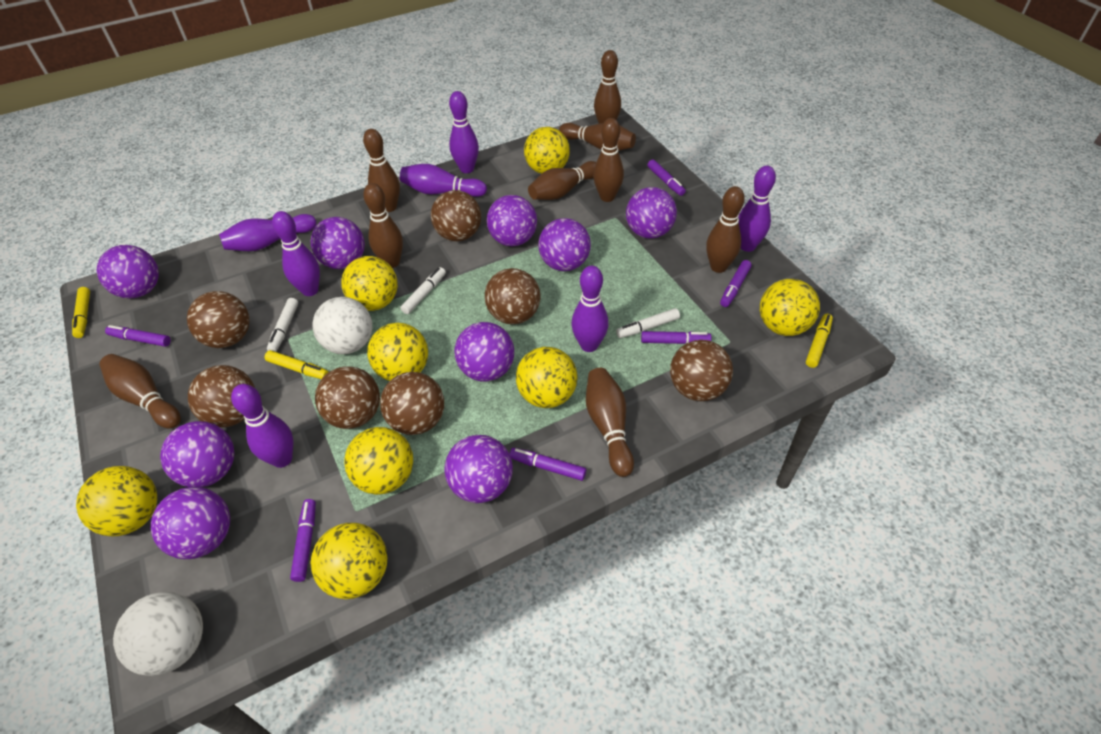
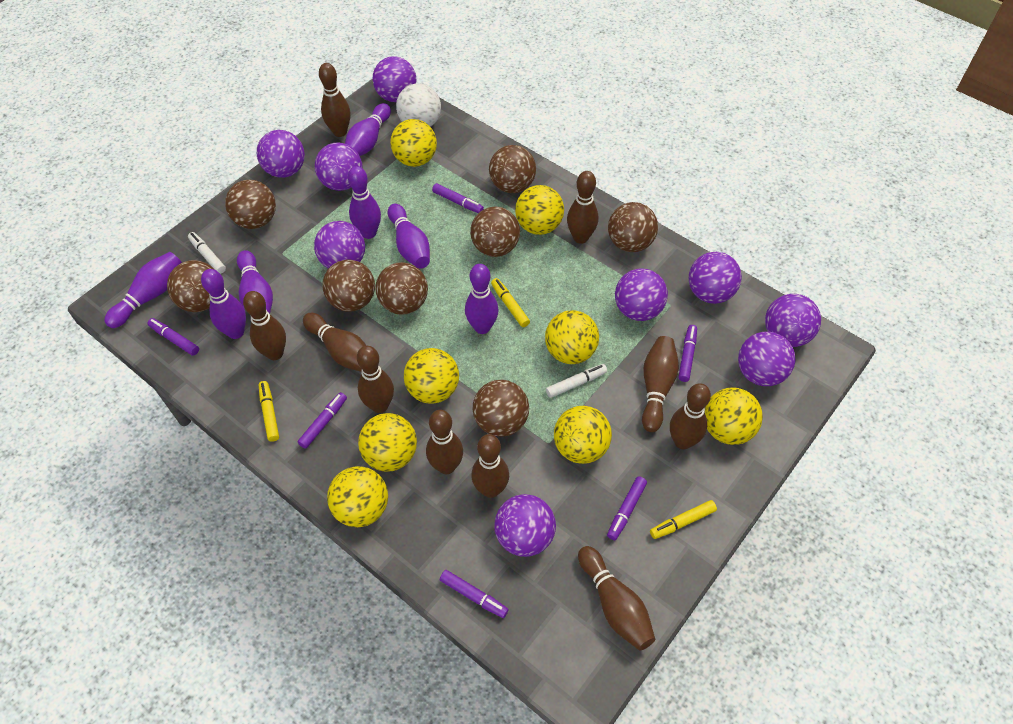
brown ball: [187,291,250,348] [188,365,255,427] [315,366,380,429] [380,372,444,435] [431,190,481,241] [485,268,540,324] [670,340,733,401] = 7 -> [167,260,215,312] [225,180,276,229] [322,260,375,312] [375,262,428,315] [470,206,520,257] [473,380,529,437] [489,145,536,193] [608,202,658,252] = 8
brown bowling pin: [99,354,181,429] [363,129,400,212] [363,183,403,268] [528,161,596,200] [559,123,636,151] [586,368,634,477] [593,118,624,202] [594,50,621,124] [706,186,745,273] = 9 -> [243,291,286,360] [303,313,366,372] [319,63,350,137] [357,346,394,413] [426,410,463,474] [471,434,509,498] [567,171,598,244] [578,546,655,651] [642,336,679,432] [670,383,711,449] = 10
white ball: [113,592,203,676] [312,297,372,354] = 2 -> [396,83,441,127] = 1
white marker: [267,298,298,352] [400,267,446,314] [616,308,680,338] = 3 -> [188,232,226,274] [546,364,607,398] = 2

